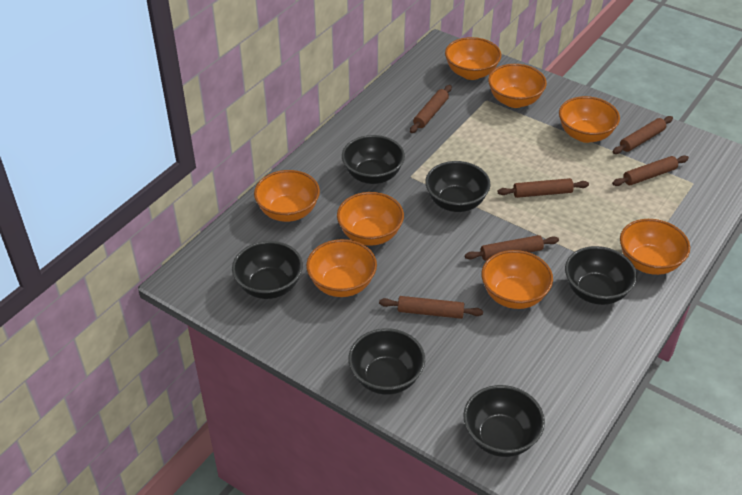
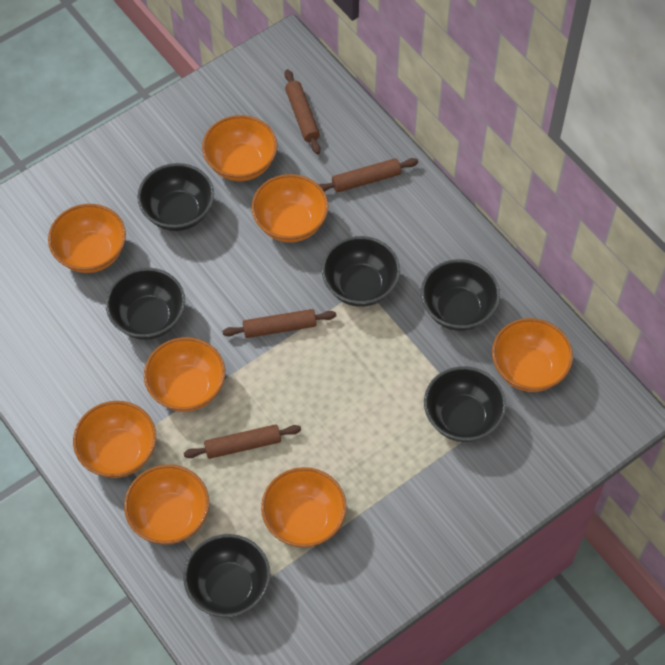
brown rolling pin: [379,296,483,319] [410,85,452,133] [465,235,559,261] [498,178,589,198] [612,155,689,186] [613,116,673,154] = 6 -> [184,424,301,459] [223,309,336,338] [285,69,321,154] [319,158,418,192] = 4

